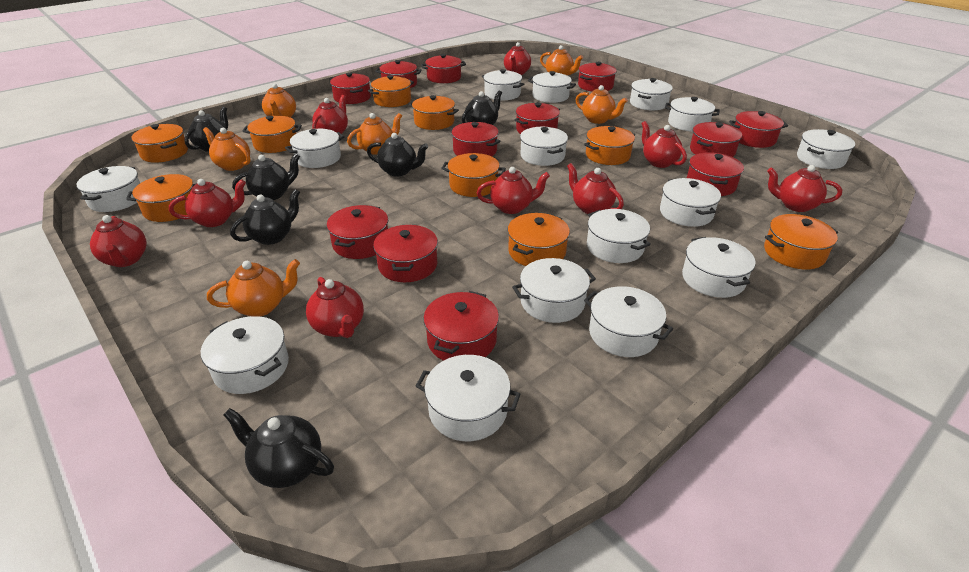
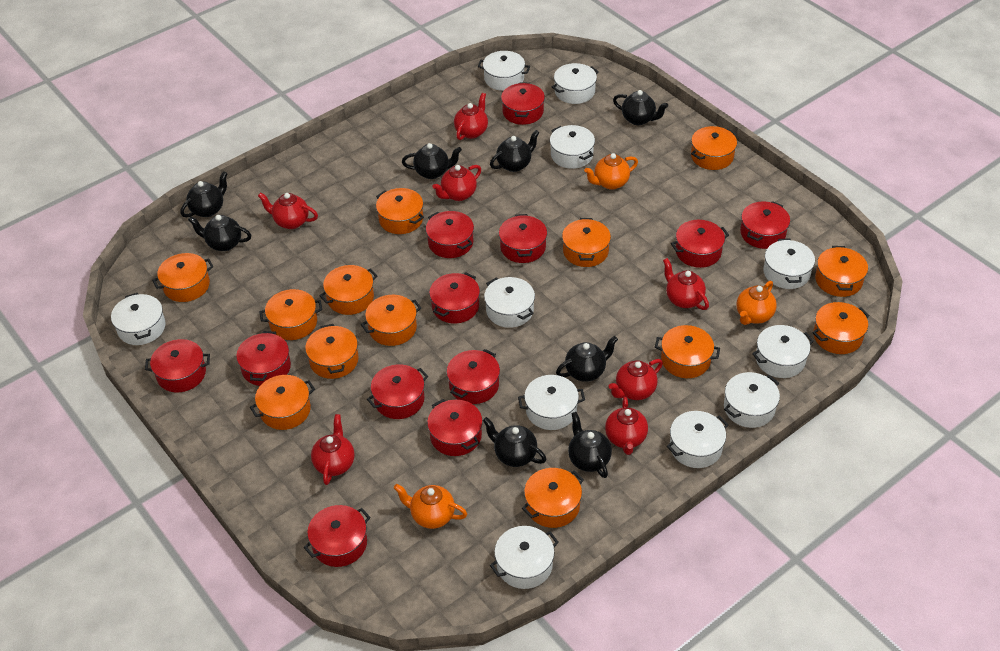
black teapot: [184,107,228,152] [223,408,334,488] [230,189,300,245] [232,154,300,200] [367,133,428,176] [462,90,502,125] = 6 -> [180,171,228,218] [188,215,251,251] [402,143,462,179] [483,417,546,467] [490,130,540,172] [556,336,618,382] [568,412,612,478] [613,90,668,125] = 8
orange pot: [126,174,197,222] [131,124,188,163] [243,116,302,153] [368,75,414,107] [409,95,459,130] [441,153,506,197] [507,213,570,266] [584,126,635,165] [764,214,838,269] = 9 -> [152,253,214,302] [250,375,315,430] [259,289,322,340] [305,324,359,379] [319,265,377,315] [361,295,421,346] [376,188,424,234] [522,468,584,528] [562,218,611,267] [655,325,720,378] [691,126,737,170] [812,302,870,354] [815,246,868,297] = 13
orange teapot: [203,127,251,171] [207,259,300,317] [262,83,296,118] [347,113,402,155] [540,45,583,76] [575,85,628,124] = 6 -> [394,484,467,529] [584,153,638,190] [736,281,777,325] = 3
red teapot: [90,215,147,267] [169,179,246,227] [306,277,364,338] [312,95,348,134] [477,167,550,214] [504,42,531,75] [567,163,624,214] [642,121,687,168] [767,165,842,212] = 9 -> [258,192,318,229] [311,414,355,485] [432,165,481,201] [454,93,488,140] [605,396,648,455] [609,359,663,400] [663,258,709,310] = 7
white pot: [76,166,140,212] [201,316,289,394] [285,129,344,168] [416,355,520,441] [482,69,524,100] [512,258,596,323] [520,127,568,166] [528,71,576,103] [584,286,673,357] [587,209,651,263] [630,78,673,110] [660,178,721,227] [665,97,720,132] [682,237,756,298] [797,129,855,169] = 15 -> [111,293,166,345] [478,51,530,91] [484,277,535,328] [490,526,559,589] [518,375,585,430] [550,125,595,169] [552,63,599,104] [667,411,728,468] [724,372,780,428] [752,325,814,378] [763,238,815,289] = 11

